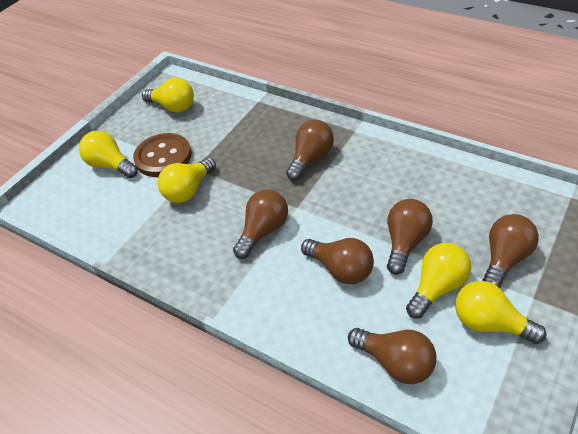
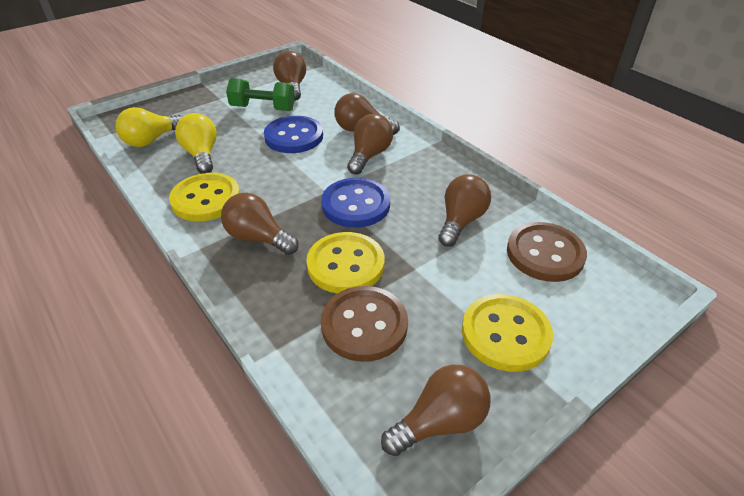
blue button: none = 0 -> [264,116,323,153] [321,178,390,228] = 2
brown button: [133,133,192,177] = 1 -> [321,286,408,362] [507,222,587,282] = 2
green dumbbell: none = 0 -> [226,78,295,111] = 1
yellow button: none = 0 -> [169,173,240,221] [306,232,385,294] [462,294,553,372] = 3
yellow light bulb: [79,131,138,178] [142,78,194,113] [158,157,216,203] [406,243,471,318] [455,281,547,344] = 5 -> [115,107,183,147] [175,113,217,174] = 2

